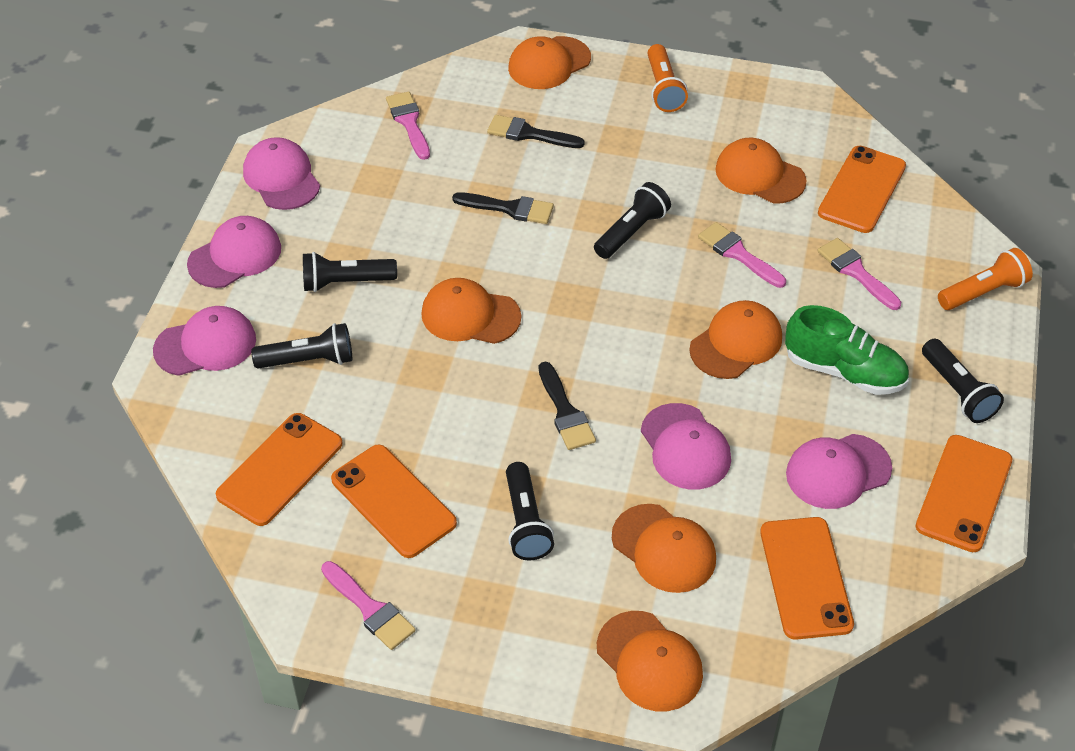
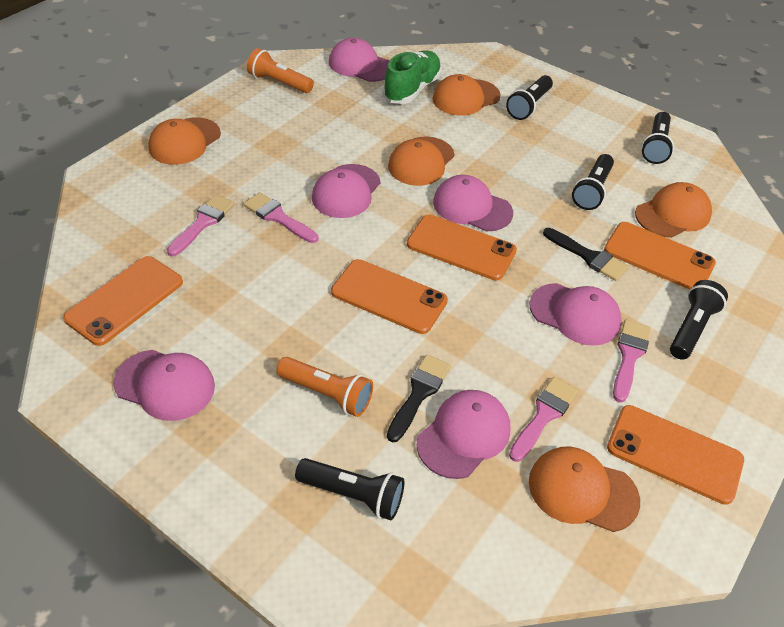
black brush: [452,192,554,224] [487,115,584,148] [539,362,596,450] = 3 -> [387,355,451,442] [543,228,629,281] = 2
orange cap: [421,278,521,344] [508,36,591,89] [597,611,703,711] [612,504,716,593] [689,300,782,379] [715,138,807,204] = 6 -> [148,117,221,165] [388,136,454,186] [432,74,501,116] [529,447,640,532] [635,182,712,238] = 5
pink cap: [153,306,256,376] [187,216,281,288] [243,137,320,210] [641,403,731,490] [786,434,892,509] = 5 -> [113,350,215,421] [312,164,380,218] [329,38,390,82] [416,390,510,479] [433,175,513,231] [529,283,622,346] = 6

